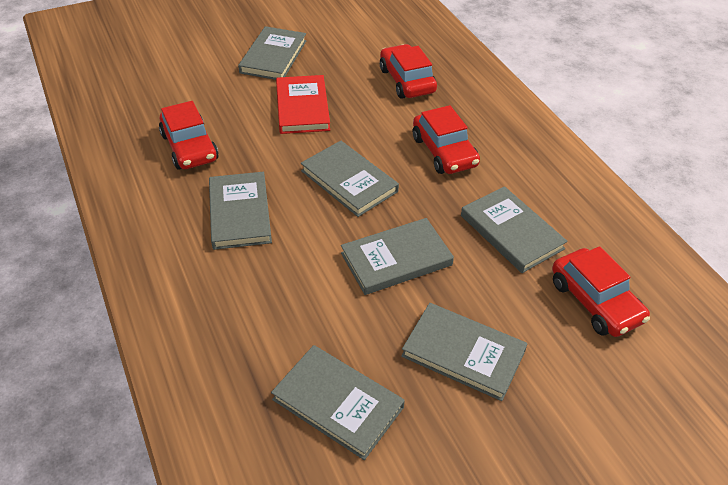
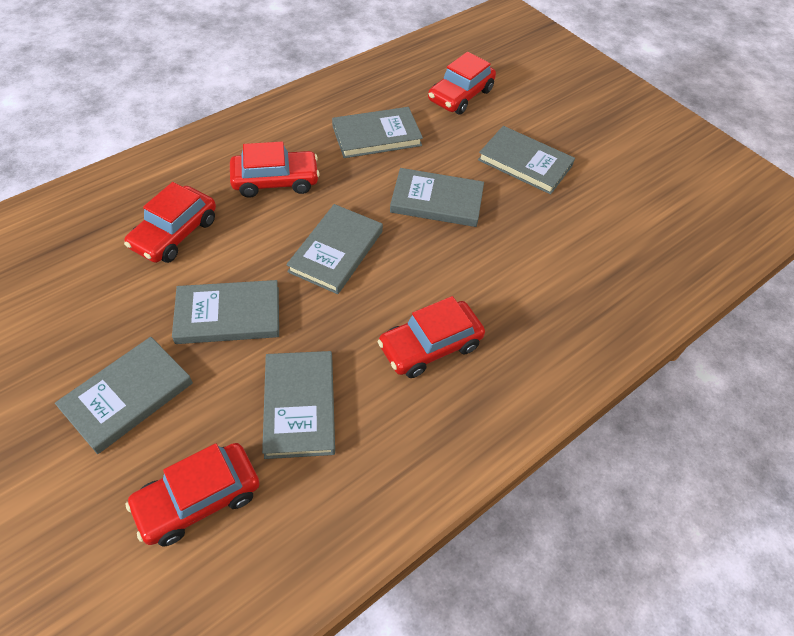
red book: [276,75,330,134] = 1 -> none = 0
red car: [159,101,219,170] [380,44,437,99] [413,105,480,174] [552,246,650,337] = 4 -> [124,182,216,263] [126,443,260,547] [230,142,320,198] [377,296,485,378] [428,52,496,115] = 5

